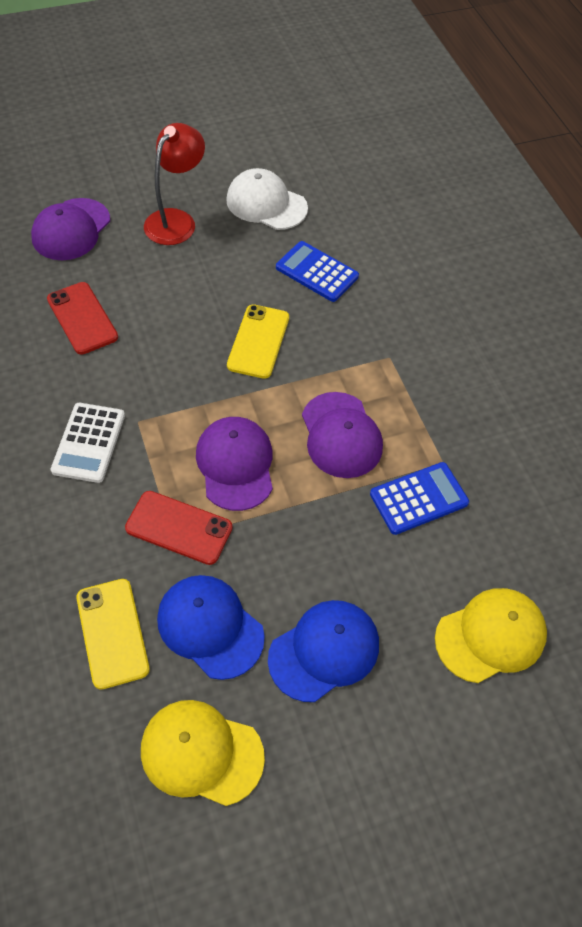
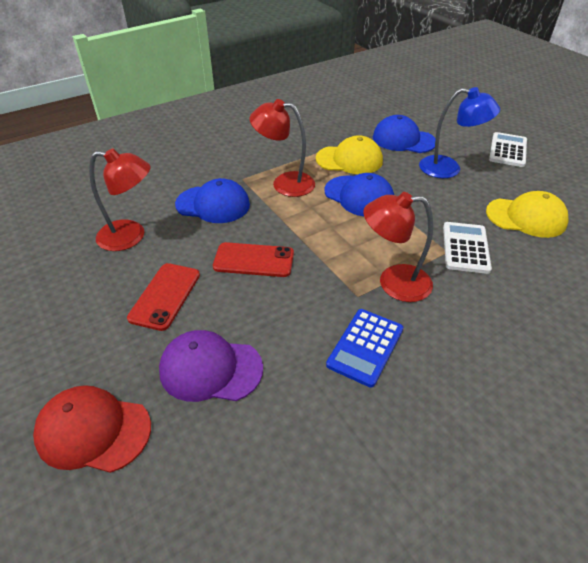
blue calculator: [276,241,359,302] [370,462,469,535] = 2 -> [326,309,403,388] = 1
blue cap: [157,575,265,680] [268,600,379,702] = 2 -> [175,178,250,223] [325,173,394,216] [373,115,436,153] = 3
blue lamp: none = 0 -> [419,87,500,178] = 1
purple cap: [31,198,110,260] [196,417,273,511] [302,392,383,478] = 3 -> [159,330,263,402] = 1
red cap: none = 0 -> [33,385,151,473] = 1
red lamp: [144,123,205,245] = 1 -> [89,148,151,251] [250,99,315,197] [363,192,433,302] = 3
white calculator: [51,403,125,483] = 1 -> [443,222,492,274] [489,132,527,167] = 2
white cap: [226,168,308,230] = 1 -> none = 0
yellow phone: [76,579,150,690] [227,304,289,379] = 2 -> none = 0

